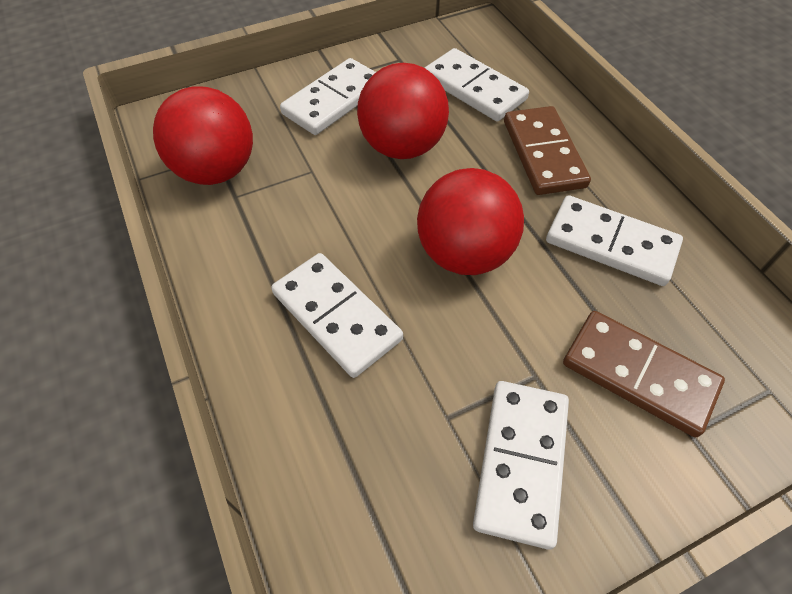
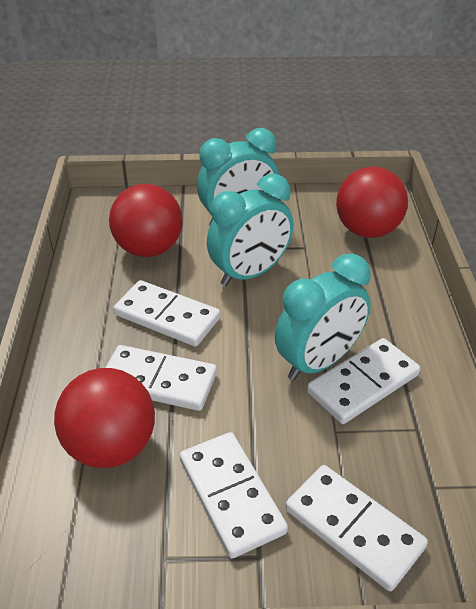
brown domino: [504,106,591,195] [563,311,725,437] = 2 -> none = 0
turquoise clock: none = 0 -> [197,128,279,226] [207,174,293,286] [275,254,371,380] = 3

